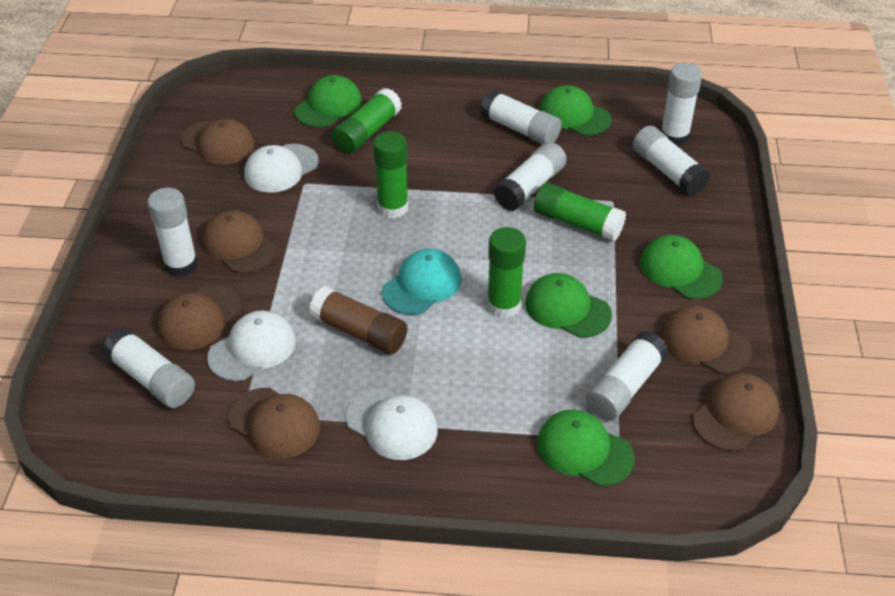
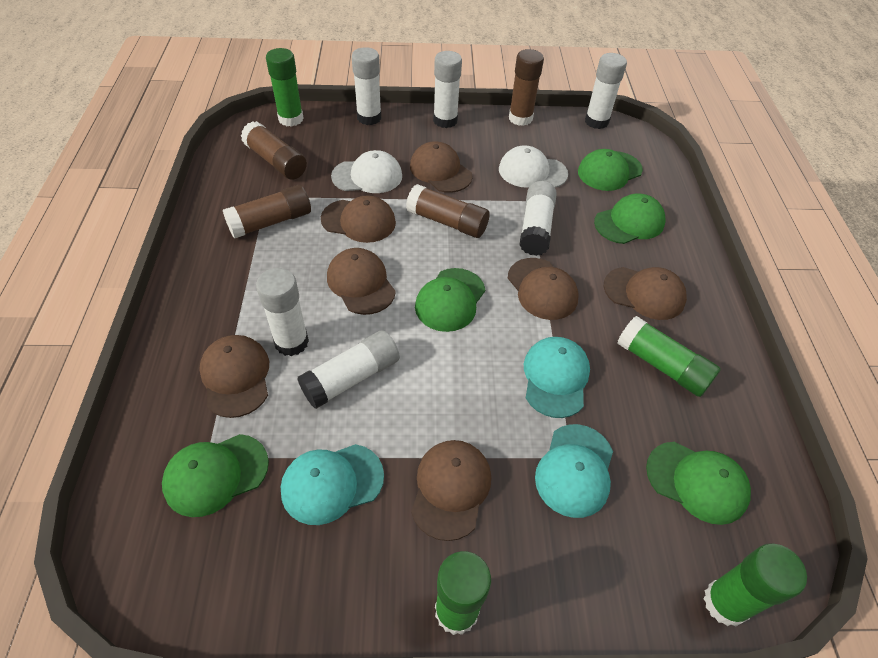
brown cap: [157,285,241,350] [181,119,254,165] [202,210,276,273] [228,388,320,459] [661,306,752,374] [693,373,779,451] = 6 -> [199,335,269,418] [321,195,396,243] [327,248,396,315] [410,141,473,193] [411,440,491,541] [508,258,579,320] [604,267,687,320] = 7
brown glue stick: [309,286,407,354] = 1 -> [223,185,311,239] [241,121,307,180] [406,184,490,238] [509,49,544,126] = 4
turquoise cap: [382,249,461,315] = 1 -> [281,444,384,525] [524,337,590,418] [535,424,613,518] = 3
white cap: [207,310,296,381] [244,144,319,193] [346,388,438,460] = 3 -> [331,150,402,193] [499,145,568,188] = 2
white glue stick: [102,328,195,408] [148,188,198,277] [480,90,562,144] [494,142,567,211] [586,331,669,421] [633,126,710,196] [661,63,702,146] = 7 -> [256,268,309,356] [297,330,400,409] [352,47,381,125] [433,51,462,128] [519,181,557,256] [585,53,627,129] = 6

